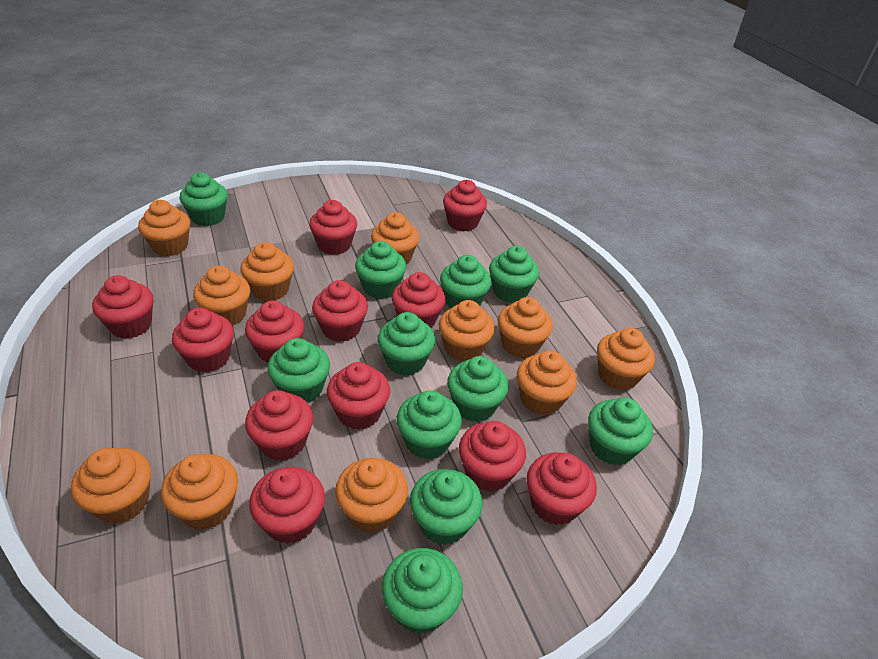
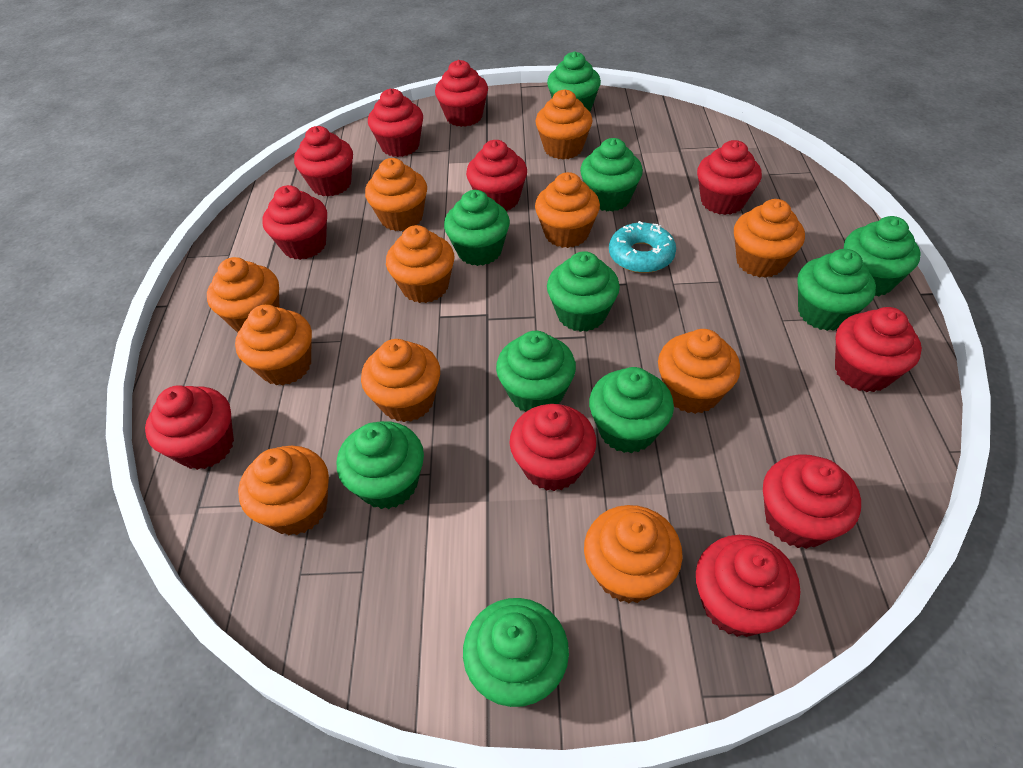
green cupcake: [180,172,228,226] [268,338,330,403] [355,241,406,299] [378,312,435,376] [382,548,463,634] [397,390,462,460] [410,469,483,545] [440,255,492,308] [447,356,508,422] [489,246,539,303] [588,397,653,465] = 11 -> [337,421,424,509] [444,190,510,266] [463,598,569,707] [496,331,576,412] [547,51,601,111] [547,251,620,332] [580,138,643,212] [589,367,674,453] [797,249,876,331] [844,216,920,296] = 10
red cupcake: [92,275,154,339] [172,308,234,373] [245,301,304,363] [245,390,313,461] [249,467,325,544] [309,200,357,255] [312,280,368,342] [327,362,390,430] [392,272,445,328] [443,180,487,231] [459,421,526,492] [527,453,597,525] = 12 -> [145,385,234,470] [262,185,327,260] [294,126,353,197] [368,89,423,157] [435,60,488,127] [466,140,527,211] [510,404,596,491] [696,535,800,637] [697,140,762,215] [763,454,861,549] [835,307,922,392] = 11
turquoise donut: none = 0 -> [609,221,676,273] = 1

